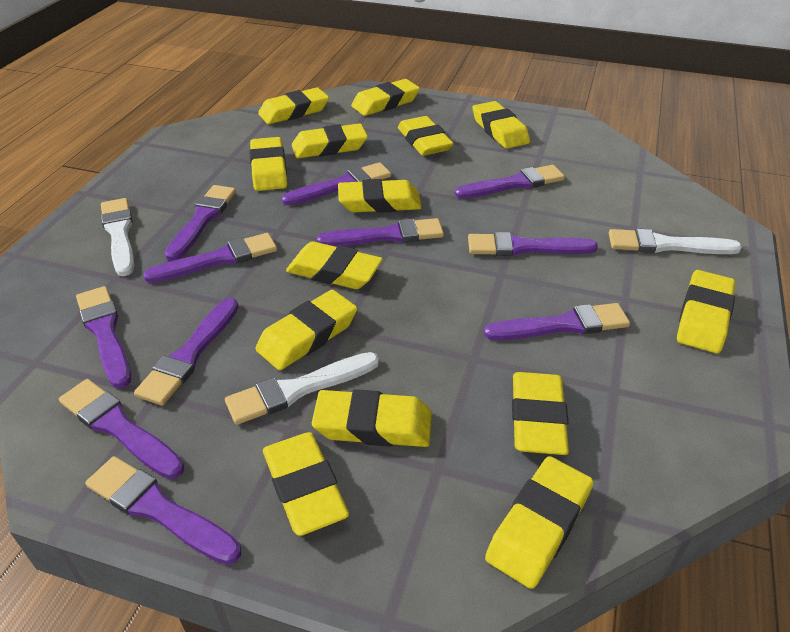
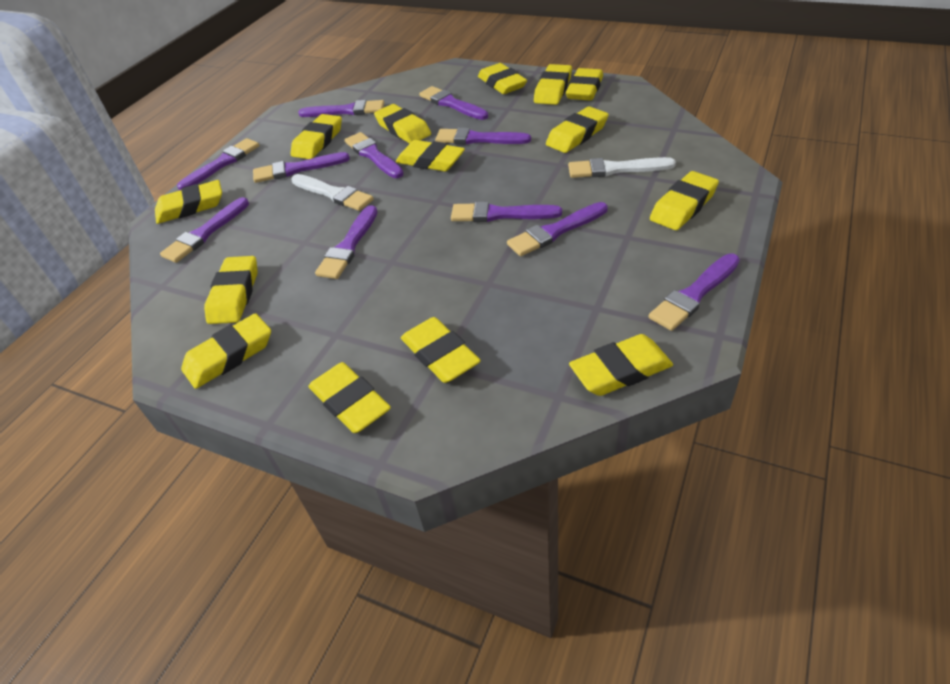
white brush: [101,198,134,276] [225,352,379,425] [609,229,742,254] = 3 -> [291,174,374,211] [568,157,676,178] = 2

